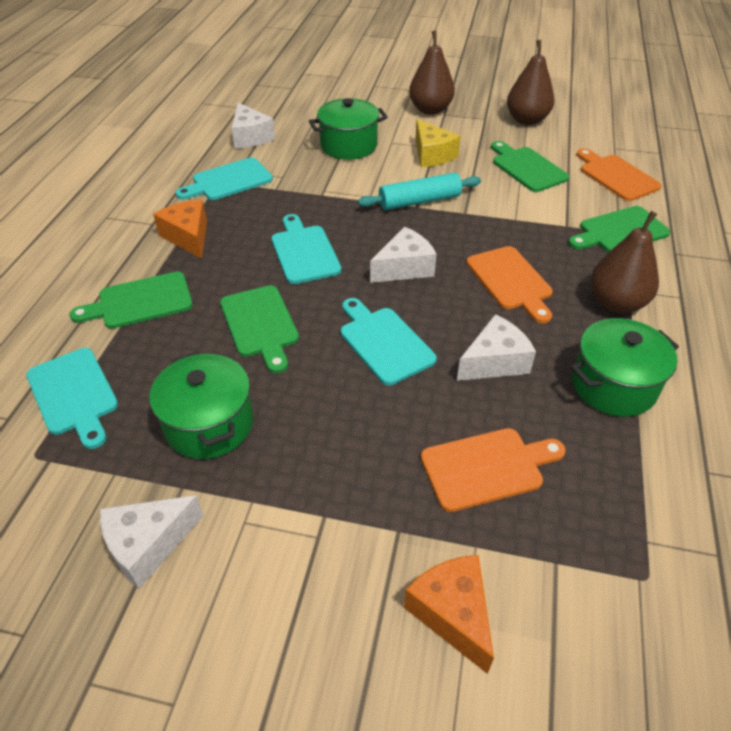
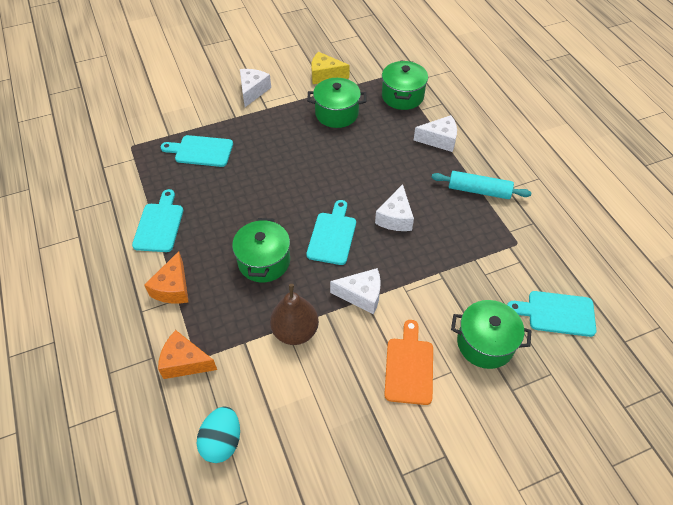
brown pear: [409,30,455,115] [507,40,554,125] [590,211,659,313] = 3 -> [270,284,319,345] = 1
green cutting board: [69,271,193,329] [220,285,299,373] [491,141,569,192] [568,206,670,252] = 4 -> none = 0
green pot: [149,352,253,459] [309,98,388,160] [571,318,679,417] = 3 -> [232,218,290,282] [307,78,366,128] [382,61,428,110] [451,300,531,369] = 4
orange cutting board: [421,428,566,512] [466,246,553,324] [576,148,662,201] = 3 -> [384,320,433,405] = 1
turquoise egg: none = 0 -> [197,406,240,463] = 1

